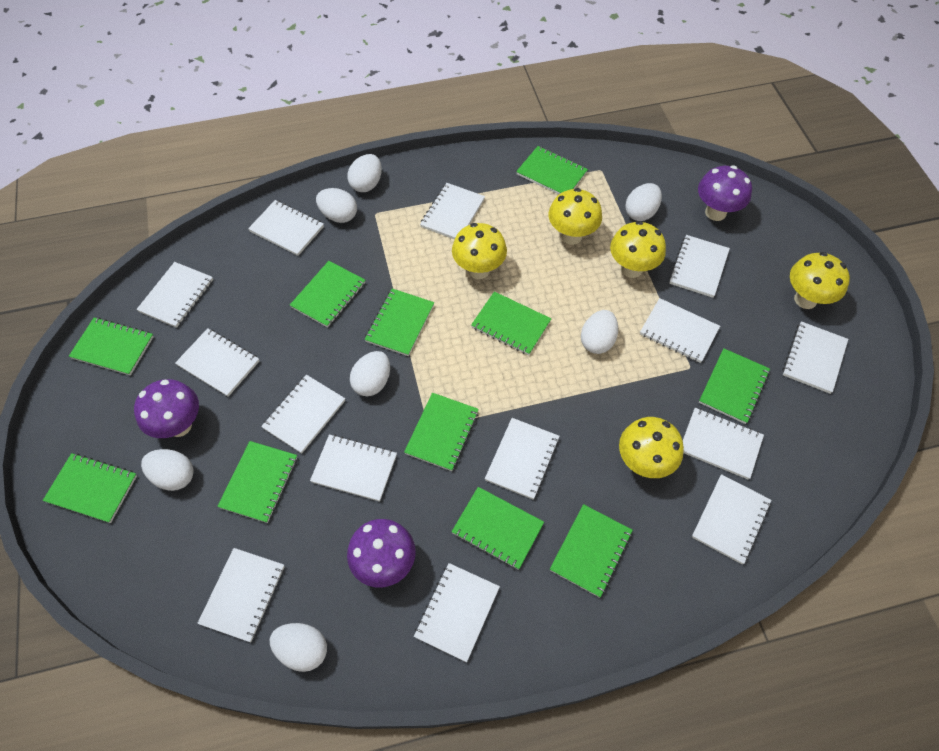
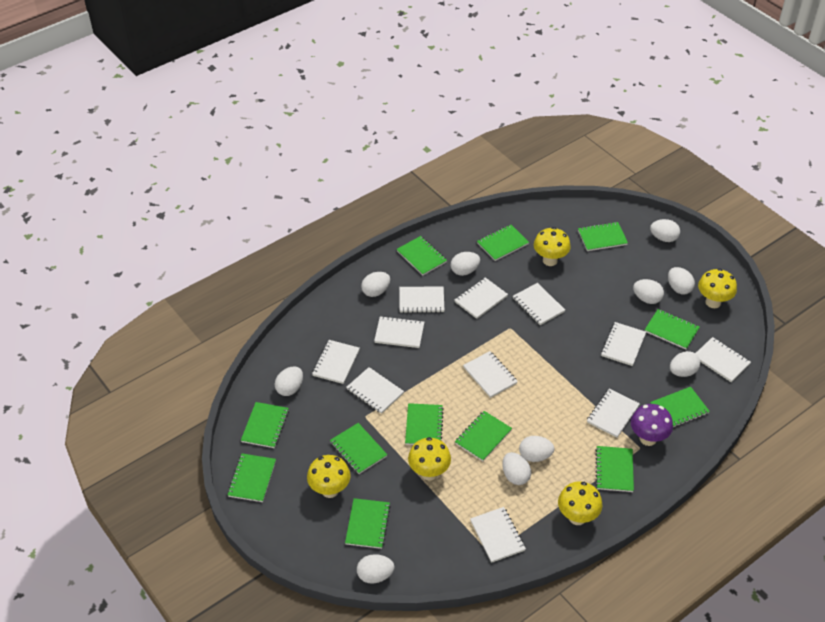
green notebook: [43,453,137,523] [69,318,154,375] [217,441,297,523] [290,261,365,328] [365,289,434,356] [404,393,479,471] [452,487,544,570] [471,291,551,355] [516,146,588,194] [550,504,633,598] [699,348,770,424] = 11 -> [227,453,276,502] [241,402,289,448] [330,423,387,474] [345,498,391,549] [397,236,447,275] [405,403,444,445] [455,411,512,461] [477,225,529,261] [578,222,628,251] [595,446,634,492] [645,309,699,350] [650,387,710,427] = 12
purple mushroom: [134,379,199,438] [347,519,416,587] [698,165,752,221] = 3 -> [631,404,673,446] = 1
white egg: [141,449,194,491] [270,623,327,672] [316,188,357,223] [347,154,382,192] [350,351,390,396] [581,310,618,354] [625,183,662,221] = 7 -> [275,367,303,396] [357,554,394,584] [361,272,390,297] [451,252,480,276] [502,452,531,485] [519,436,555,462] [633,279,664,304] [650,219,680,242] [668,267,695,294] [670,351,700,377] = 10
white notebook: [136,262,213,328] [175,328,259,397] [197,548,285,642] [248,200,324,256] [261,375,345,454] [310,435,397,502] [414,563,500,662] [420,183,485,240] [485,418,559,500] [640,298,720,363] [669,235,730,298] [683,408,764,480] [692,474,771,564] [783,321,848,394] = 14 -> [312,340,360,384] [346,367,404,414] [374,316,424,348] [399,286,444,313] [455,277,508,319] [463,351,518,398] [470,507,526,563] [513,283,565,325] [587,388,640,438] [601,322,646,366] [695,337,751,382] = 11

